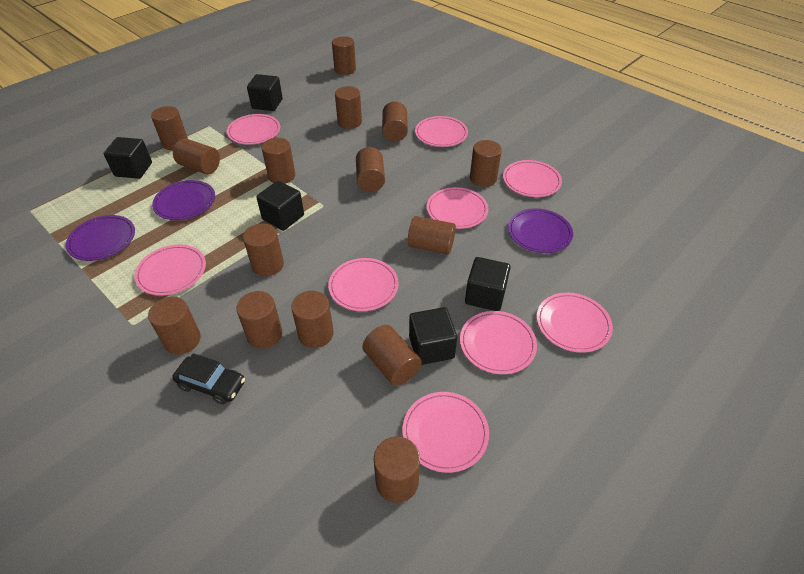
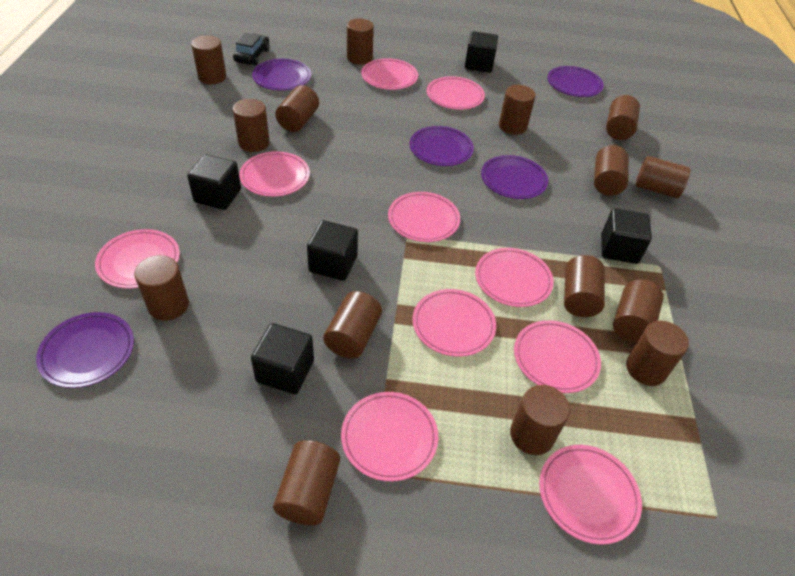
pink plate: [134,245,206,296] [227,114,280,145] [328,258,399,311] [403,392,489,473] [415,116,468,147] [427,187,488,229] [460,311,537,374] [503,160,562,197] [537,293,613,353] = 9 -> [95,229,180,288] [239,151,310,197] [341,392,438,481] [361,58,418,90] [388,192,460,242] [412,289,496,357] [427,76,485,110] [475,248,554,307] [514,320,601,393] [539,445,642,545] = 10
purple plate: [66,215,135,261] [152,180,215,220] [508,208,573,253] = 3 -> [36,312,134,388] [252,59,311,91] [409,126,474,166] [481,155,548,199] [547,66,604,97] = 5

